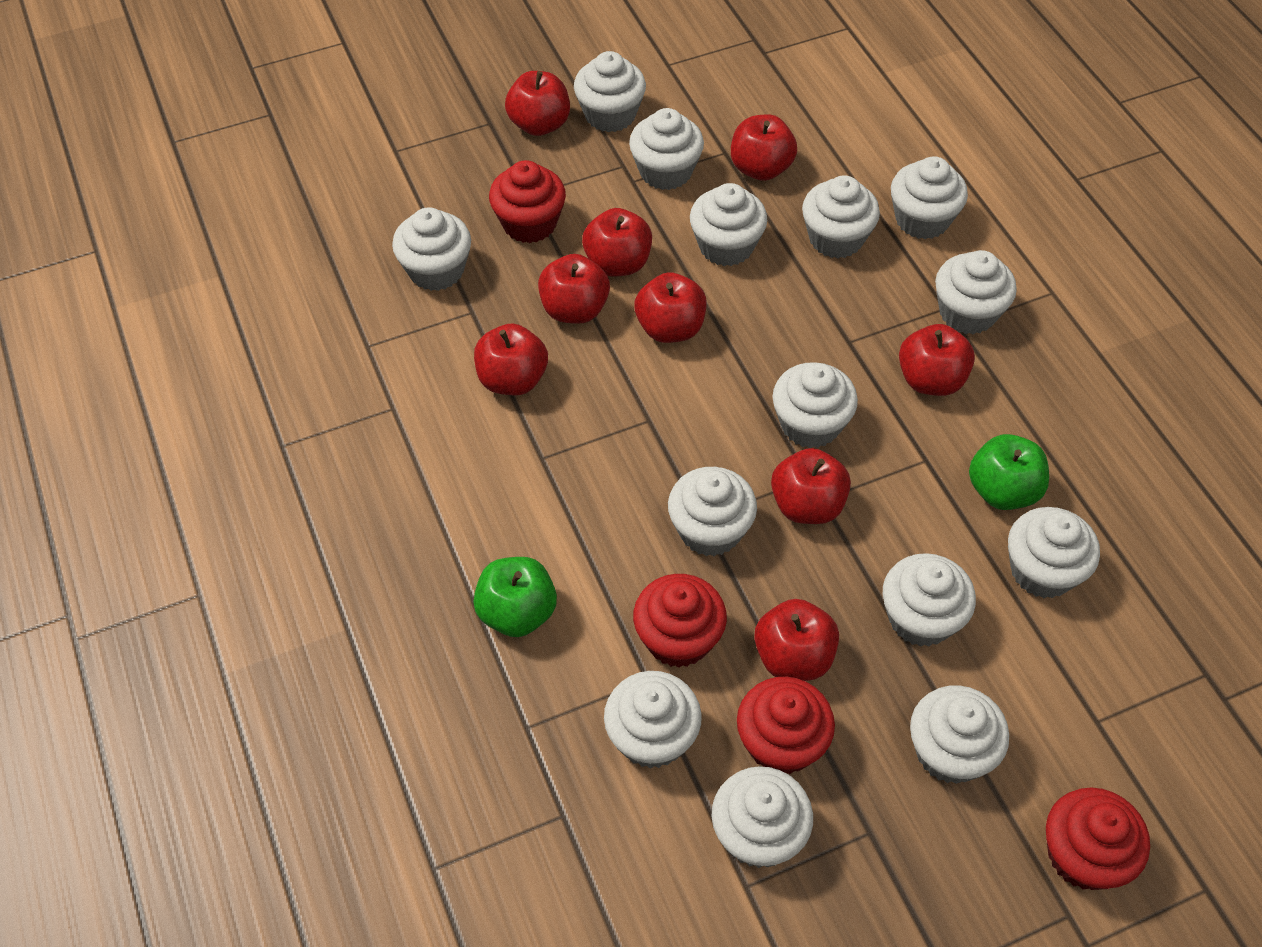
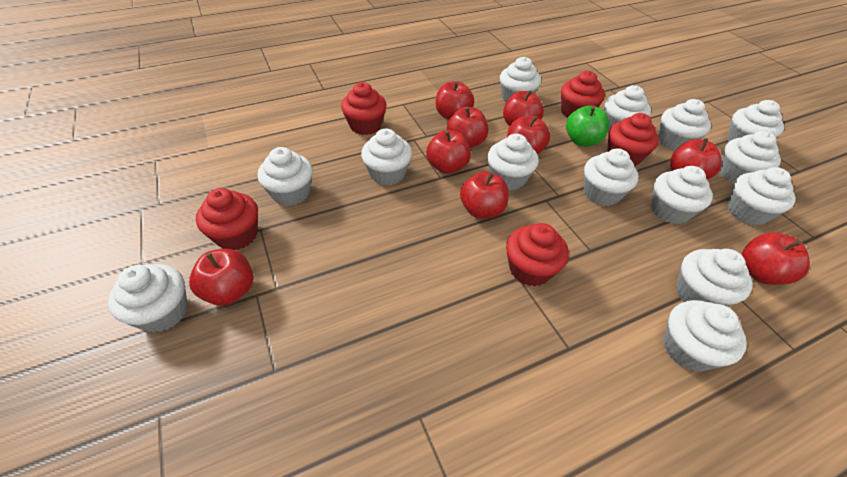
green apple: [473,557,557,637] [969,434,1049,510] = 2 -> [566,105,609,147] = 1
red cupcake: [489,160,566,243] [633,574,727,668] [737,677,835,774] [1046,788,1150,890] = 4 -> [196,188,258,250] [341,82,387,135] [506,223,569,287] [561,71,605,118] [607,113,659,166] = 5

